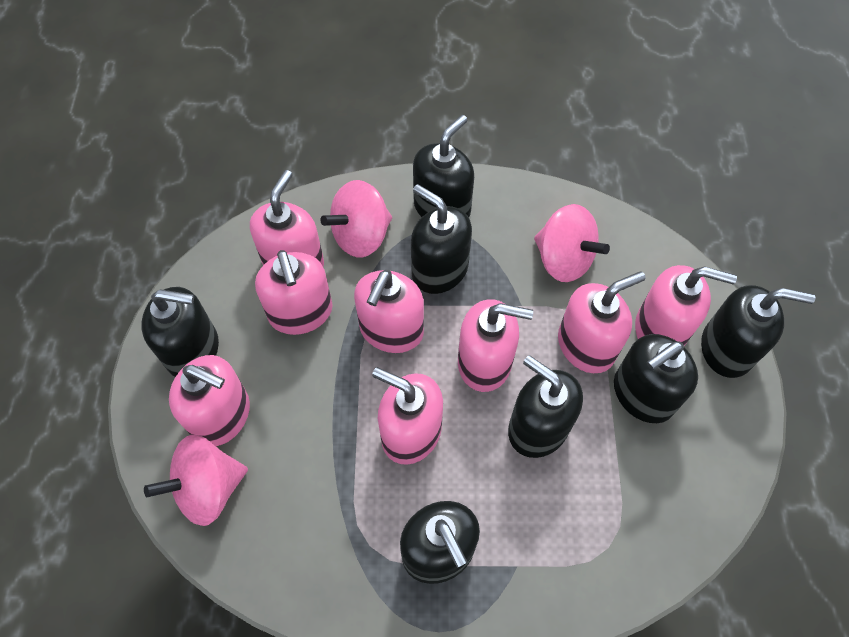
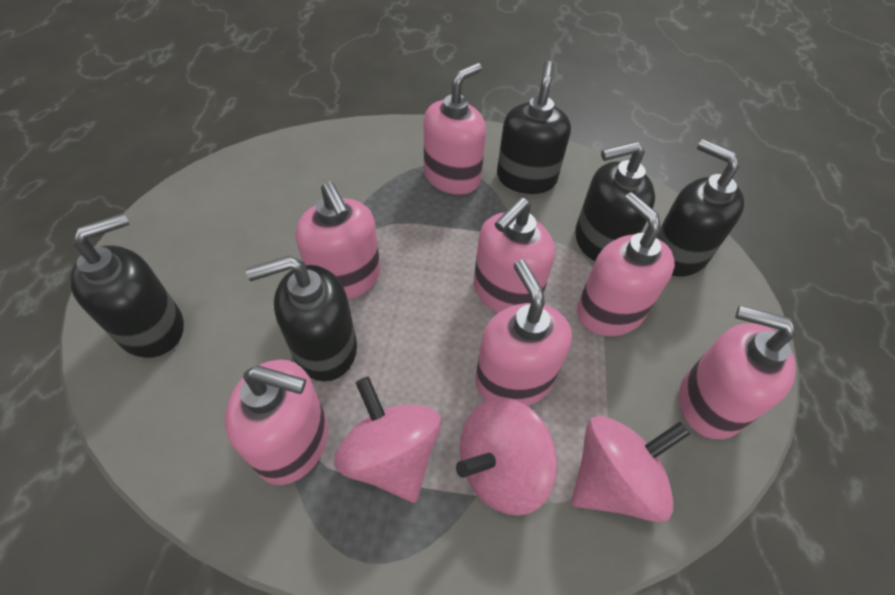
black soap dispenser: [141,287,219,377] [400,501,480,584] [411,184,472,294] [413,115,474,217] [508,355,583,458] [614,334,698,423] [701,285,815,378] = 7 -> [70,213,184,358] [246,256,357,381] [497,60,571,194] [575,141,655,261] [656,139,744,276] = 5
pink soap dispenser: [169,355,250,446] [250,170,324,266] [255,250,333,335] [354,270,424,353] [372,367,443,465] [458,299,533,392] [558,271,645,373] [635,265,737,346] = 8 -> [225,360,328,485] [295,181,380,299] [424,63,486,195] [474,197,555,313] [475,260,572,406] [577,193,675,336] [679,306,797,439] = 7

